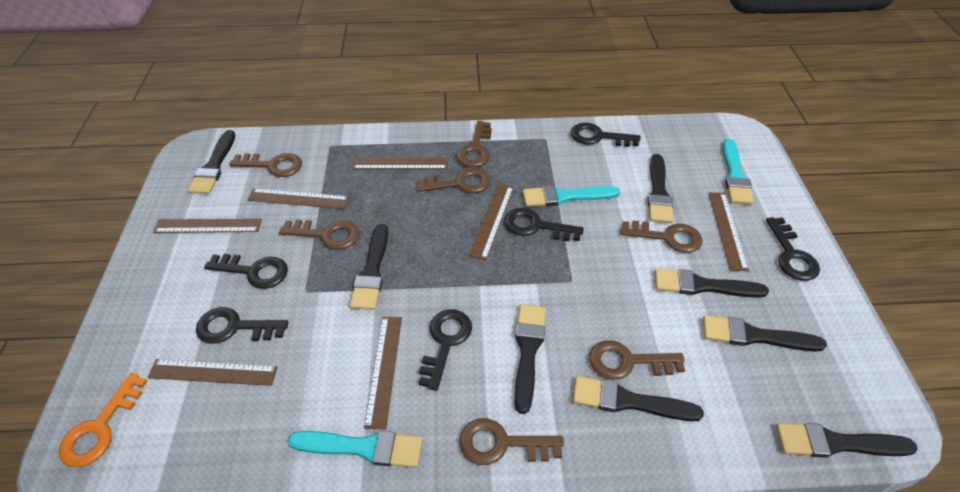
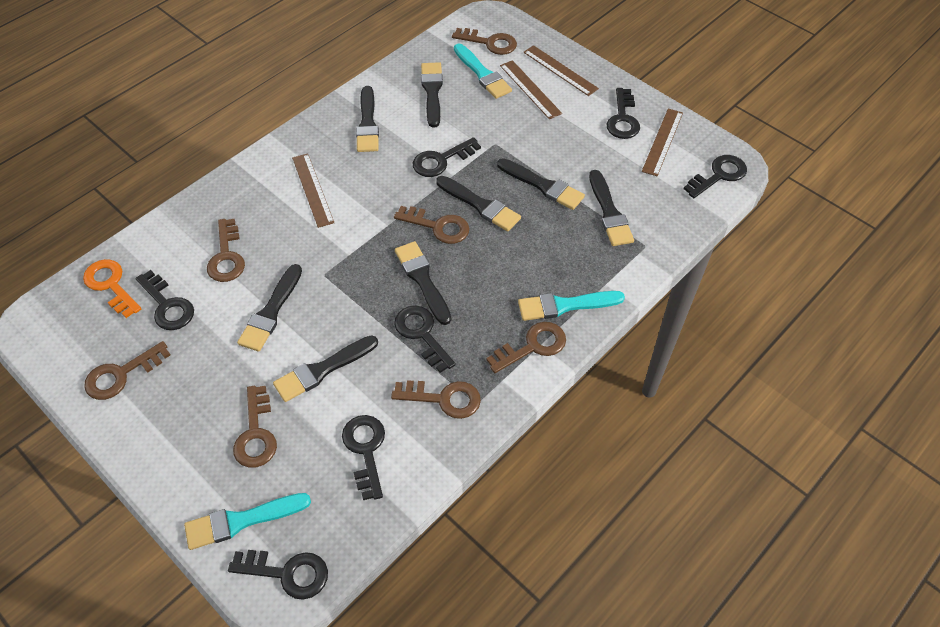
black key: [196,307,288,343] [204,254,288,289] [419,309,472,391] [504,208,584,241] [571,123,641,147] [766,217,820,281] = 6 -> [136,270,194,330] [228,550,328,600] [342,415,385,500] [394,306,456,373] [413,137,481,177] [607,88,640,139] [683,155,747,198] = 7
brown ruler: [147,359,278,386] [153,218,262,233] [248,188,349,209] [352,158,448,169] [364,317,402,430] [469,184,514,260] [708,193,749,271] = 7 -> [292,153,334,228] [500,60,562,119] [523,45,599,96] [642,109,683,176] = 4

